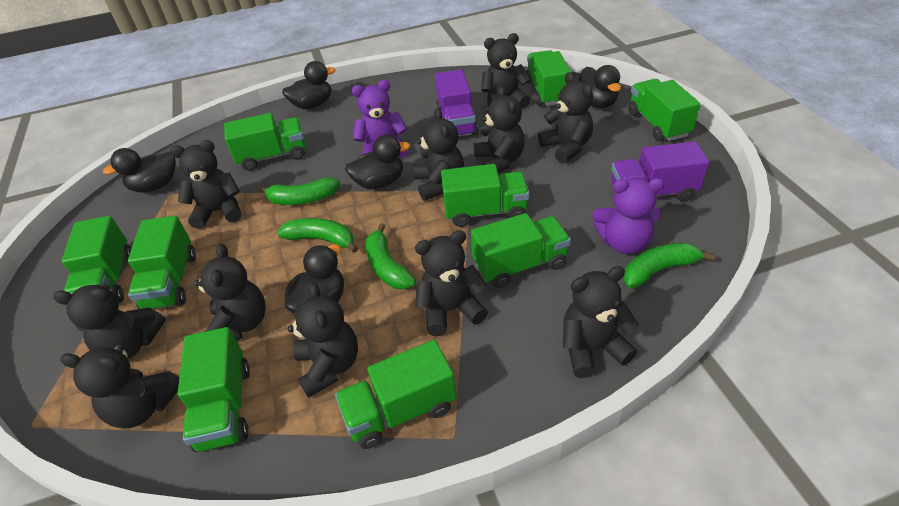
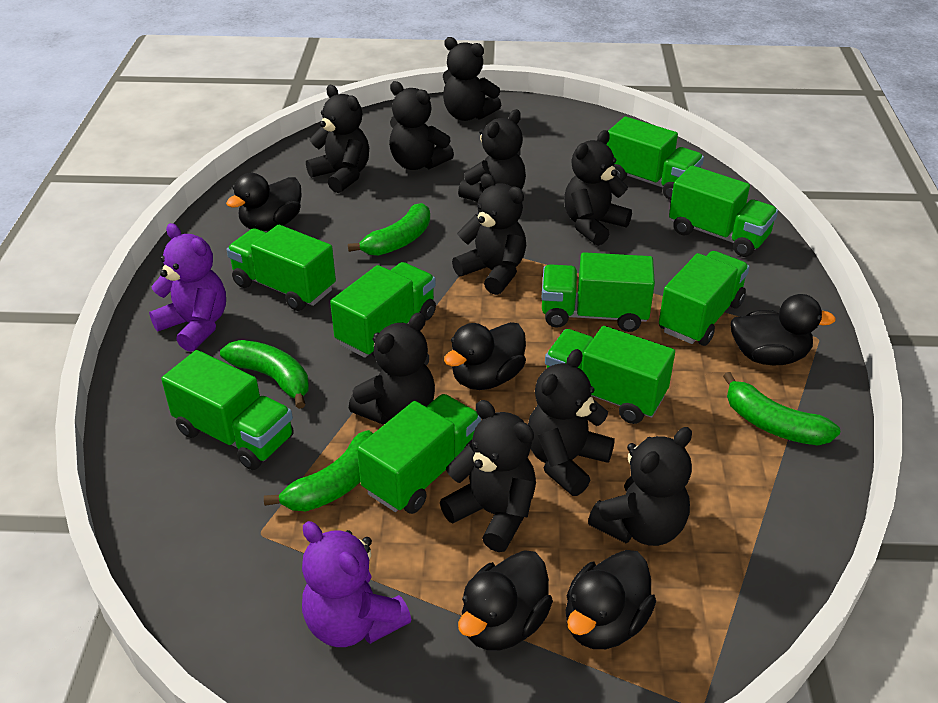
black teddy bear: [53,284,165,359] [60,344,179,429] [170,140,242,229] [194,244,266,341] [288,282,358,398] [414,108,464,201] [415,230,488,336] [474,86,525,173] [481,33,531,108] [538,72,593,164] [563,266,639,378] = 11 -> [306,85,369,193] [349,312,435,425] [389,81,454,170] [440,400,536,552] [443,37,501,121] [452,173,526,295] [458,109,526,202] [528,349,615,496] [564,130,632,246] [588,427,692,546] = 10
purple truck: [435,69,478,136] [611,141,709,202] = 2 -> none = 0

